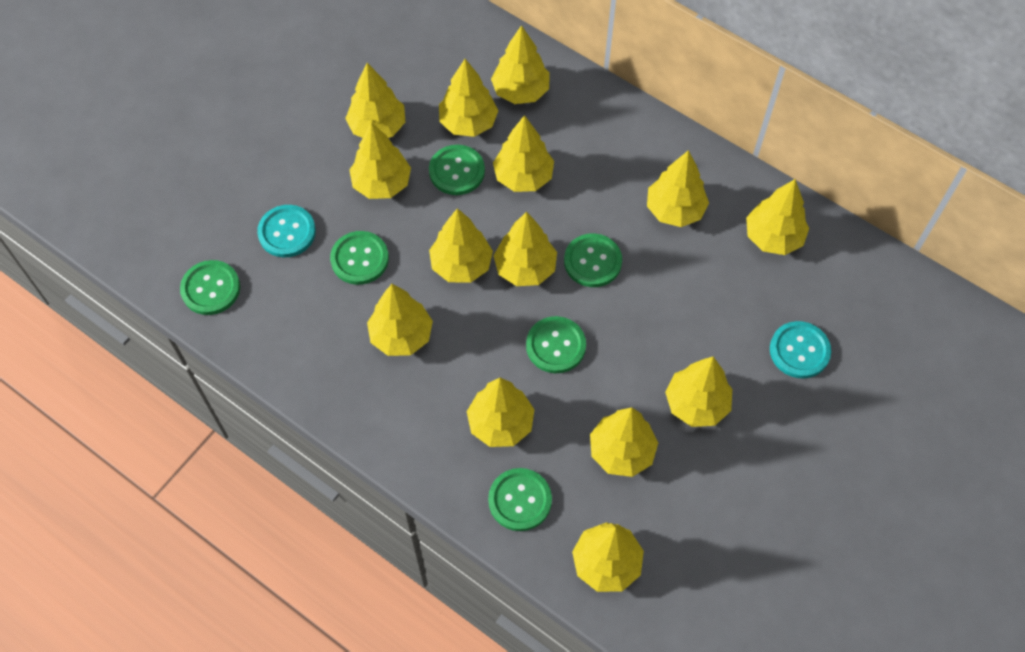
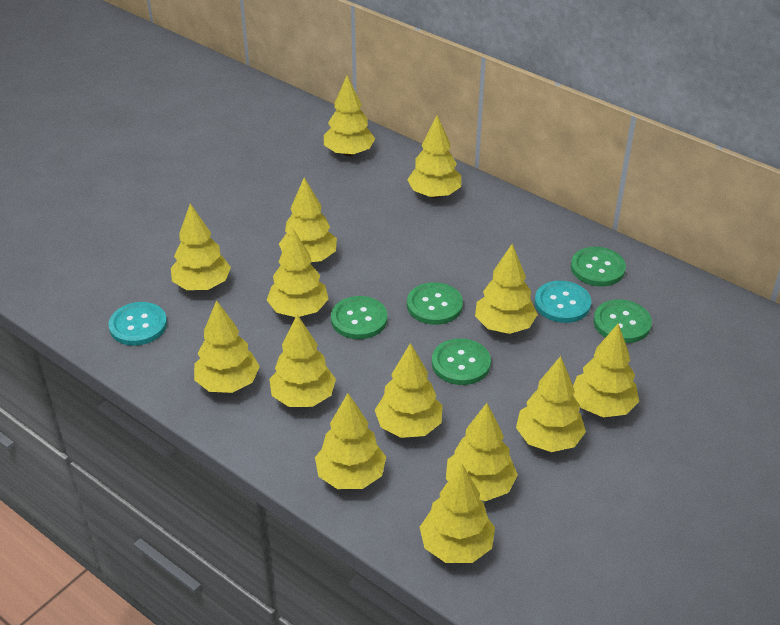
green button: [180,260,240,315] [330,231,389,285] [429,145,485,195] [488,468,552,531] [526,316,586,373] [564,233,622,287] = 6 -> [331,296,387,339] [407,282,463,325] [432,338,491,385] [571,247,626,286] [594,300,652,343] = 5

